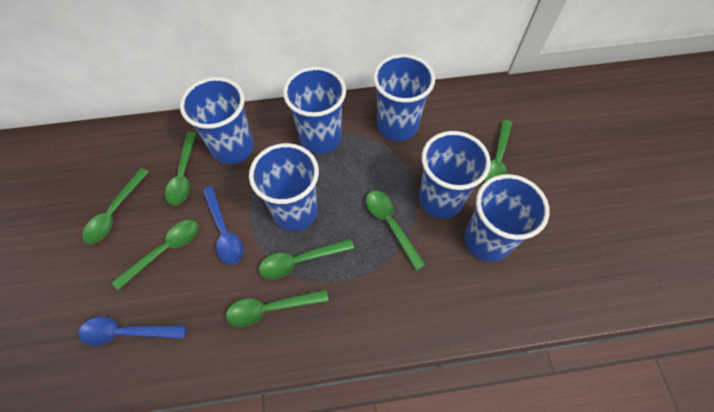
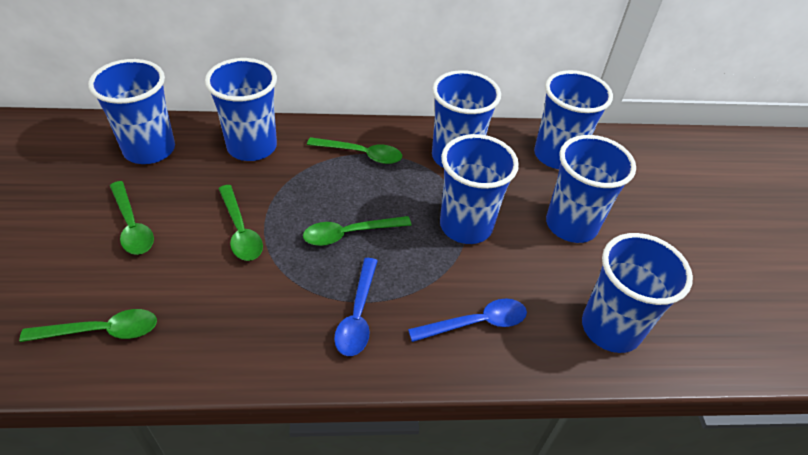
blue cup: [180,77,254,165] [249,143,319,231] [283,67,346,154] [373,54,435,141] [419,131,491,219] [465,174,550,262] = 6 -> [88,59,175,164] [205,58,277,161] [432,70,501,168] [440,134,519,244] [534,70,613,169] [546,135,636,243] [582,233,693,353] = 7
green spoon: [82,168,149,244] [112,220,198,290] [165,132,197,205] [226,290,329,327] [259,239,354,279] [366,191,426,271] [484,120,512,182] = 7 -> [19,309,157,342] [110,181,154,255] [218,185,263,261] [303,216,412,246] [307,137,402,164] = 5

